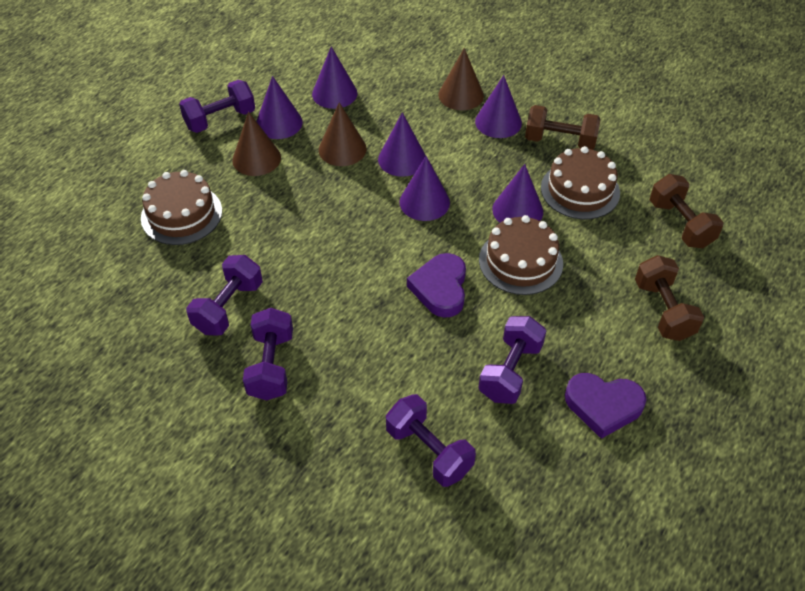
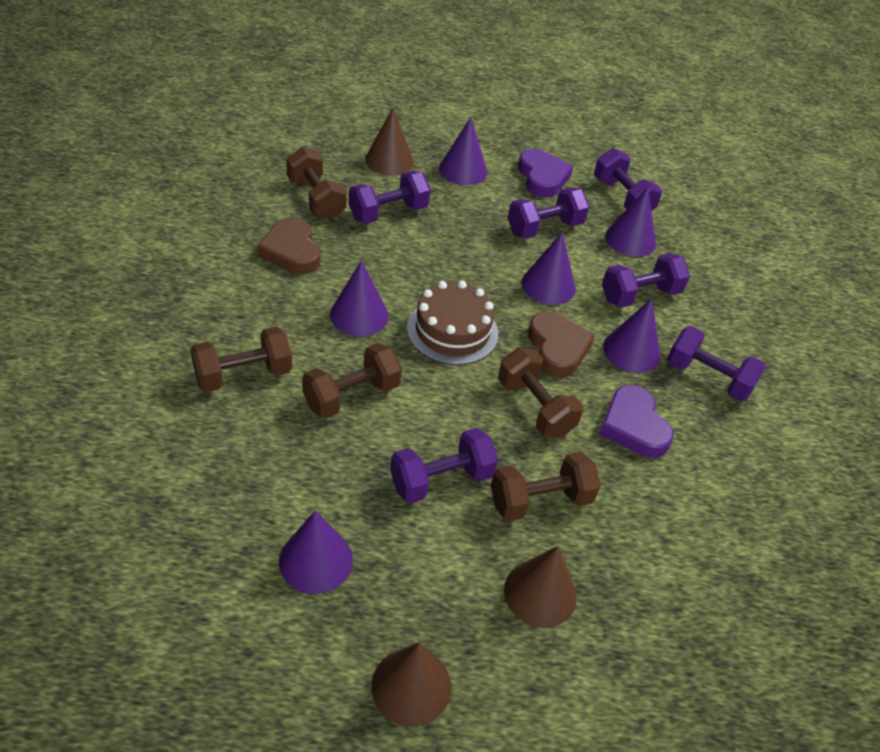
brown cake: [141,170,222,245] [479,215,563,295] [541,146,620,219] = 3 -> [407,281,498,365] = 1
brown dumbbell: [525,105,601,150] [635,255,704,341] [650,174,724,248] = 3 -> [190,327,292,392] [286,147,347,219] [302,343,402,419] [491,452,601,521] [498,348,583,437] = 5
brown heart: none = 0 -> [257,217,320,274] [528,311,595,377] = 2
purple dumbbell: [179,80,255,133] [186,255,263,336] [243,308,293,400] [386,394,476,487] [478,316,546,404] = 5 -> [349,171,431,224] [390,428,498,504] [507,187,589,239] [594,148,662,211] [602,253,690,308] [667,326,766,401] = 6

